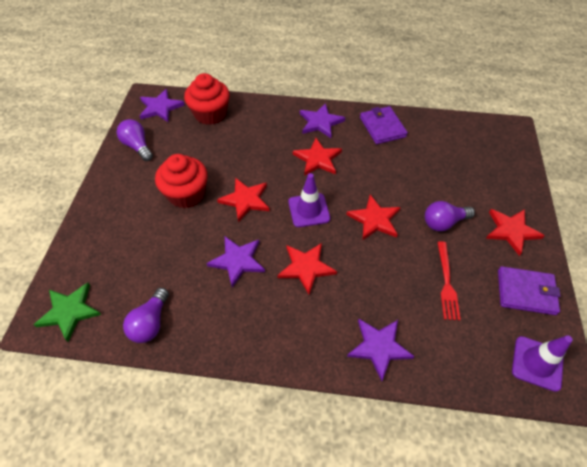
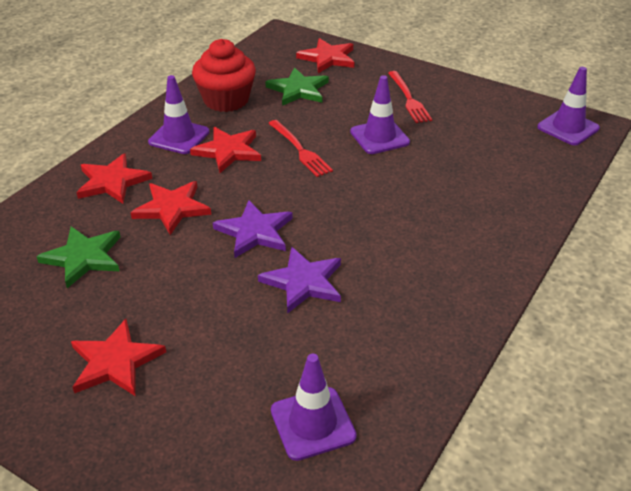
green star: [34,283,101,342] = 1 -> [36,227,121,288] [265,68,329,106] = 2
purple light bulb: [117,119,153,161] [123,288,169,343] [425,201,475,231] = 3 -> none = 0
purple star: [140,89,184,122] [206,237,265,288] [300,103,345,138] [347,319,415,381] = 4 -> [213,200,293,258] [258,247,341,314] = 2
purple traffic cone: [288,173,330,227] [512,335,573,392] = 2 -> [148,75,209,154] [271,354,357,461] [350,75,410,154] [537,67,600,145] = 4
purple wallet: [360,106,408,144] [498,266,561,315] = 2 -> none = 0
red cupcake: [155,154,208,208] [184,73,230,125] = 2 -> [192,39,256,112] = 1
red fork: [437,241,461,320] = 1 -> [268,120,333,177] [388,71,432,123] = 2

